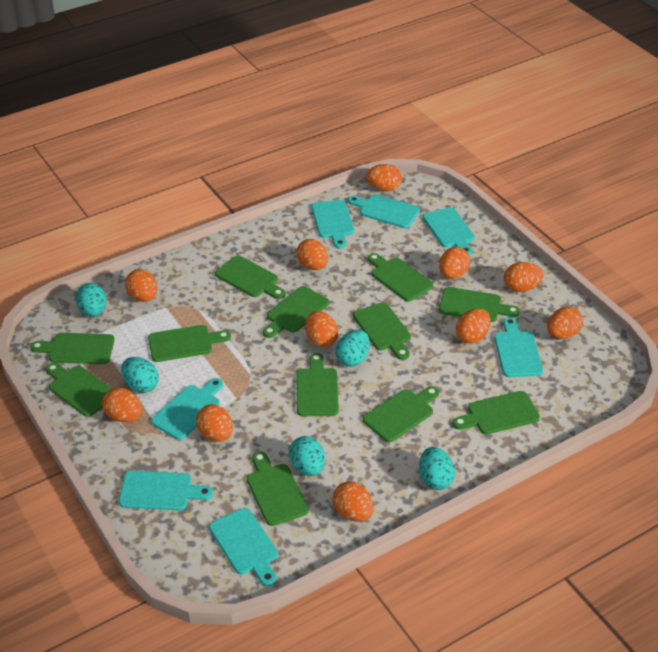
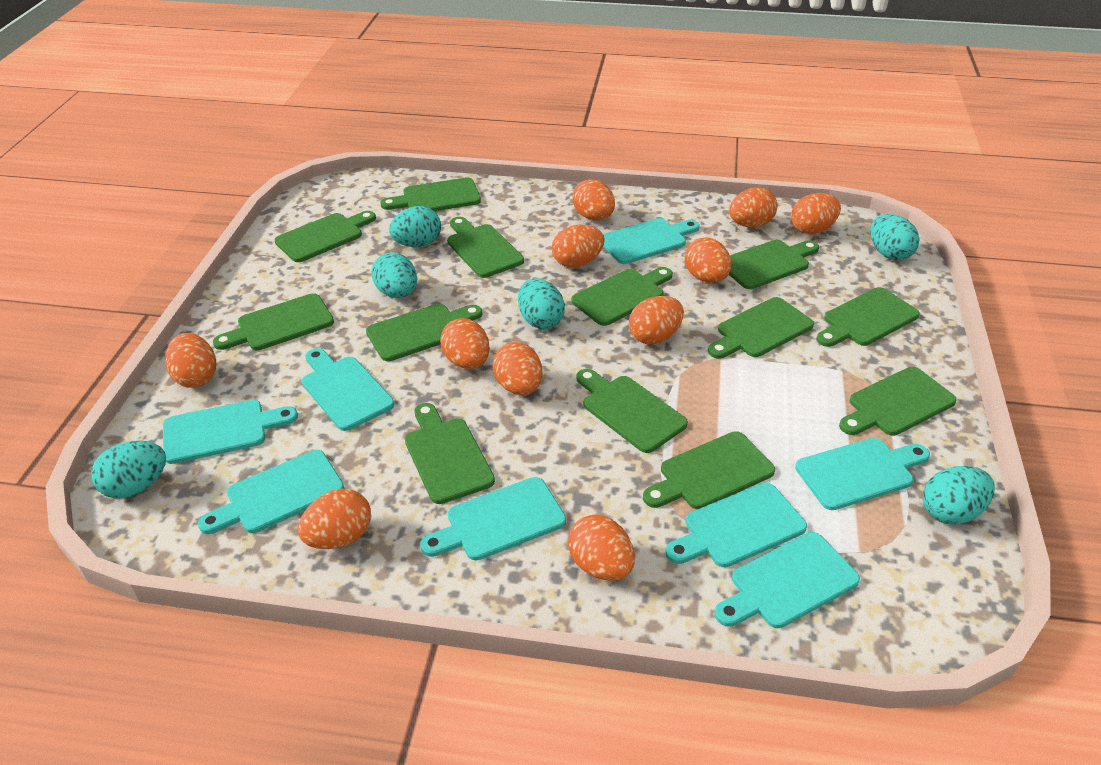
green cutting board: [30,333,115,364] [46,363,112,417] [148,325,231,362] [215,255,285,299] [247,451,309,526] [263,286,329,338] [297,353,339,416] [353,302,411,360] [363,386,439,442] [368,253,433,302] [439,287,520,322] [452,391,540,434] = 12 -> [213,293,334,350] [275,211,376,262] [366,304,482,361] [380,177,481,211] [405,403,495,504] [447,217,524,278] [572,267,673,326] [576,369,688,453] [643,431,775,509] [708,297,814,359] [729,240,819,289] [816,287,920,347] [839,367,957,436] = 13
turquoise cutting board: [119,471,213,510] [151,378,223,440] [209,508,278,586] [311,200,354,249] [348,194,420,228] [423,207,475,256] [494,317,543,377] = 7 -> [163,400,298,464] [198,450,344,534] [302,348,394,431] [420,477,566,560] [603,218,700,264] [665,482,807,568] [714,532,860,628] [795,438,930,510] = 8
turquoise egg: [75,283,107,317] [121,357,159,393] [289,436,325,476] [336,330,370,366] [419,447,455,490] = 5 -> [91,441,166,498] [371,252,417,298] [389,206,441,247] [518,278,565,329] [870,214,920,260] [923,466,995,525] = 6

